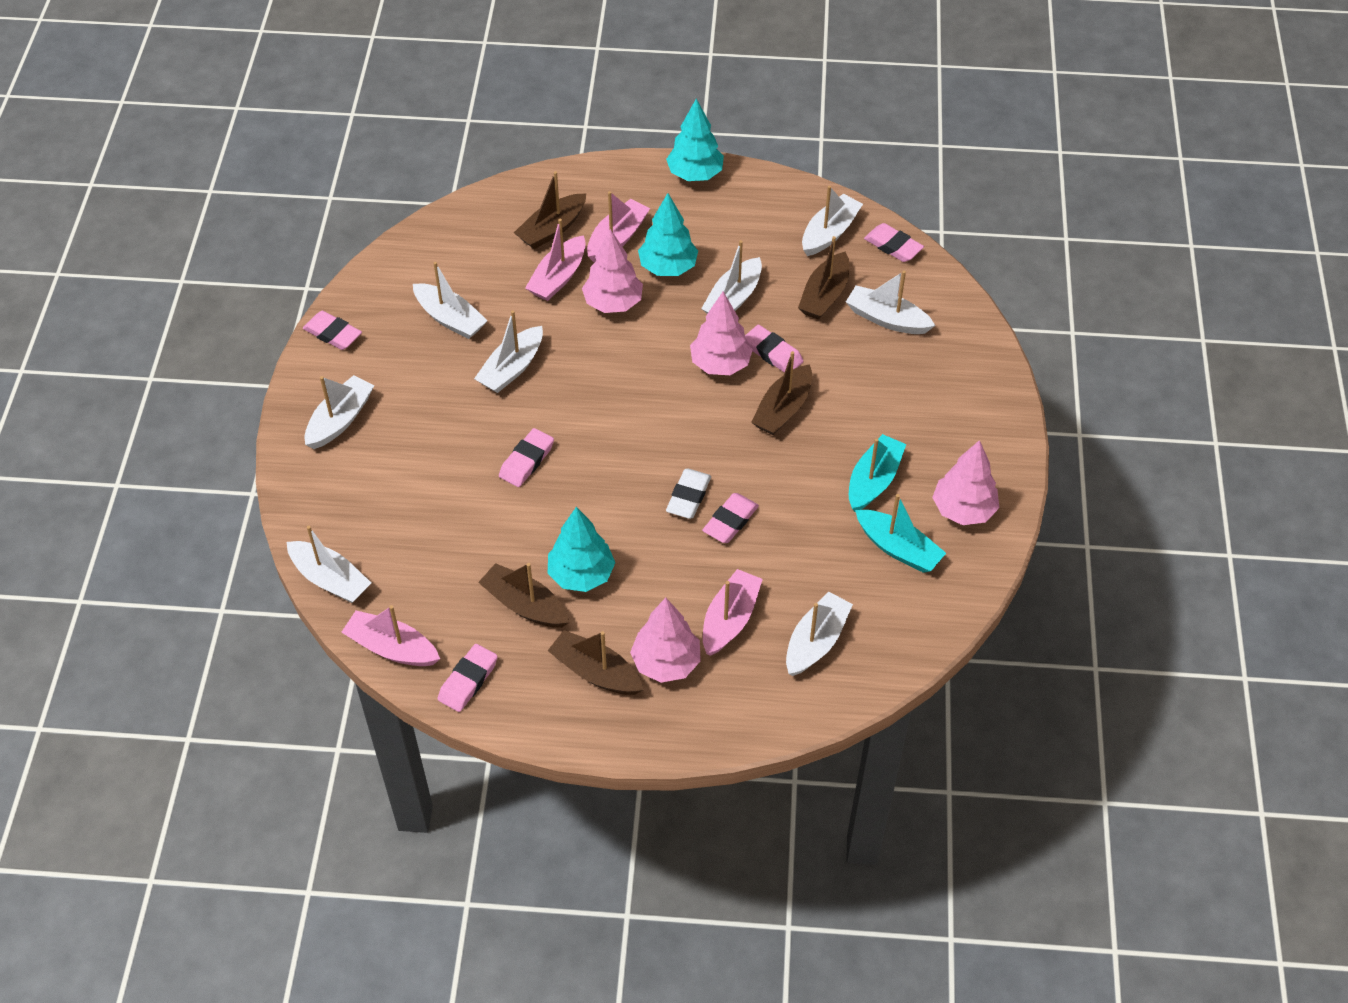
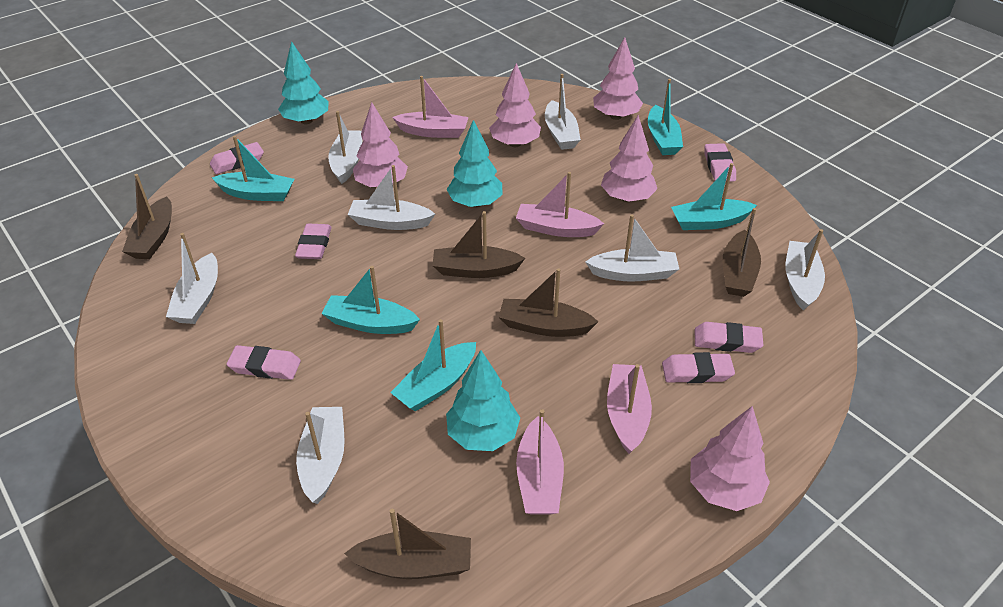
pink tree: [582,229,643,313] [630,598,701,683] [690,292,753,375] [932,440,999,525] = 4 -> [353,102,408,187] [489,63,541,147] [593,37,643,120] [601,115,657,202] [690,406,770,511] = 5
turquoise boat: [849,434,906,512] [855,494,946,573] = 2 -> [212,136,295,201] [321,266,420,334] [390,319,476,411] [648,79,683,155] [671,163,757,230] = 5
white boat: [287,526,371,603] [305,375,375,449] [413,262,488,339] [474,310,543,393] [701,240,762,314] [786,592,853,676] [802,186,863,256] [846,270,935,334] = 8 -> [166,233,218,324] [296,407,345,504] [328,111,362,184] [348,165,435,230] [545,74,581,150] [585,215,679,282] [786,229,825,311] = 7
white eraser: [666,469,711,519] = 1 -> none = 0

